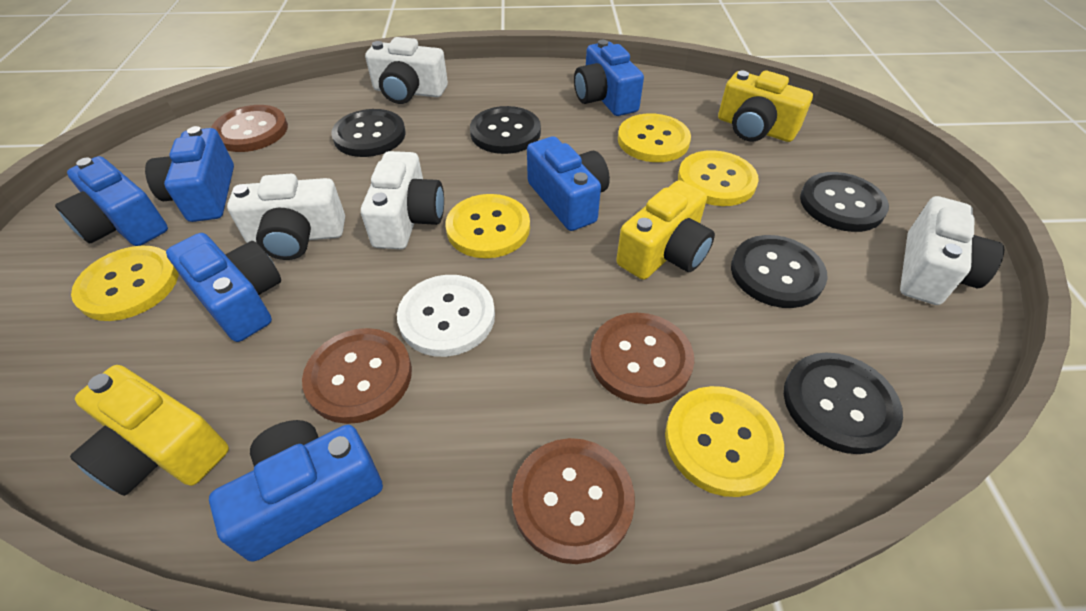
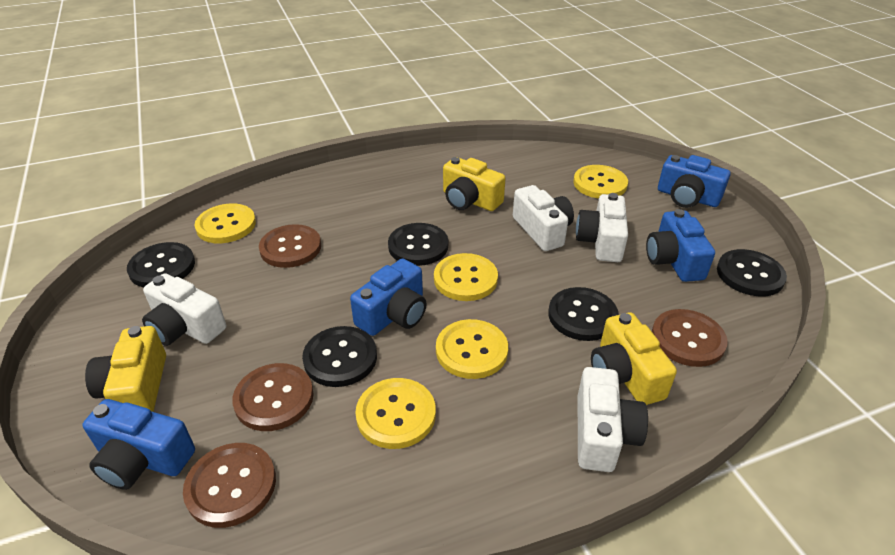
blue camera: [55,156,168,246] [145,126,234,222] [166,233,281,342] [209,420,383,562] [527,136,610,231] [574,40,644,116] = 6 -> [83,399,195,490] [350,258,427,336] [646,209,715,282] [658,155,730,208] = 4
white button: [397,275,495,357] = 1 -> none = 0

